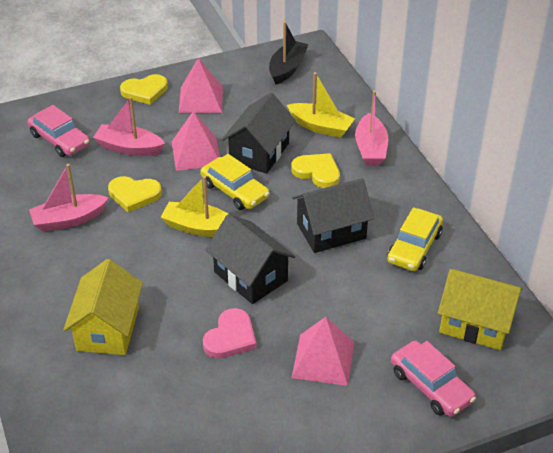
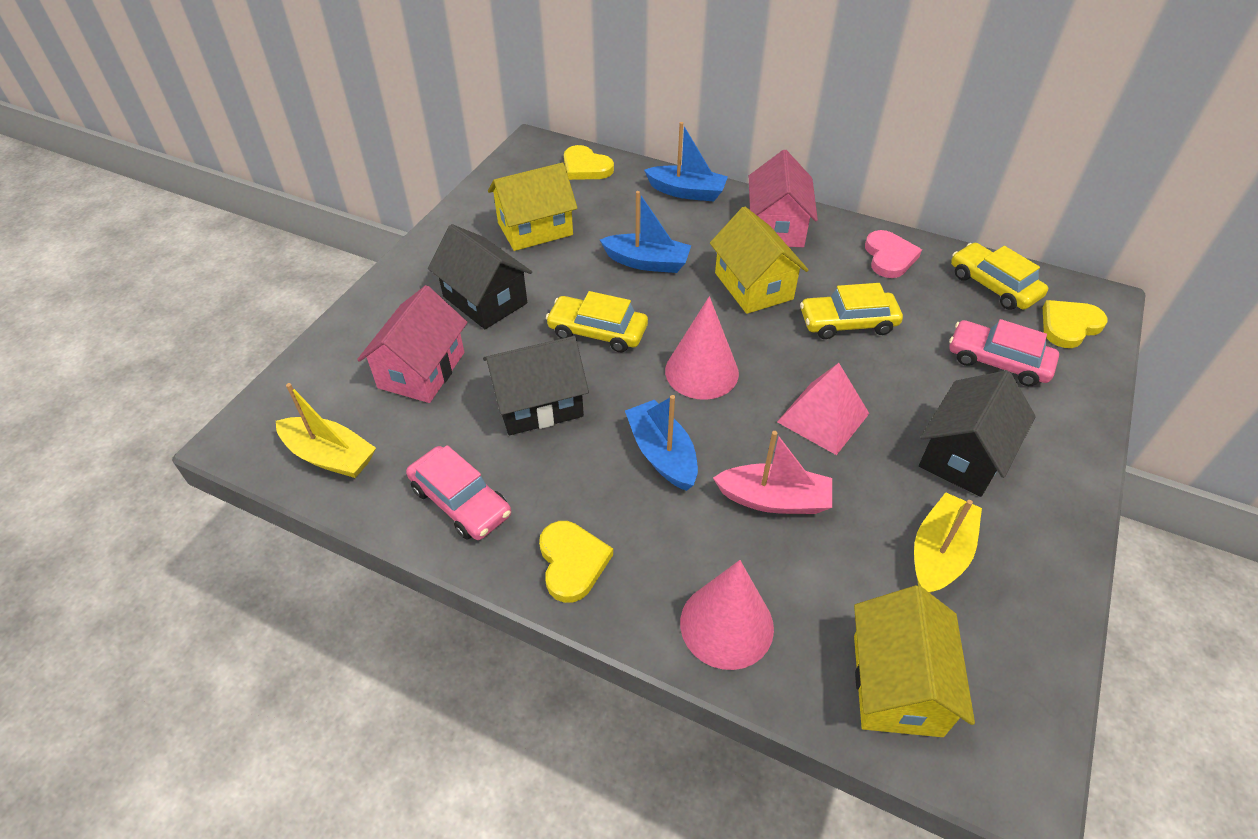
black boat: [269,21,309,85] = 1 -> none = 0
blue boat: none = 0 -> [600,191,691,273] [625,395,698,491] [644,122,728,202] = 3
pink boat: [29,164,109,232] [93,97,165,156] [355,91,388,165] = 3 -> [713,431,832,514] = 1
pink cone: none = 0 -> [665,296,739,400] [680,560,774,670] = 2
pink house: none = 0 -> [357,285,468,403] [749,150,818,247] = 2
pink pyramid: [172,111,220,171] [179,58,223,113] [292,317,354,386] = 3 -> [777,363,869,455] = 1
yellow car: [200,154,269,210] [387,207,443,271] = 2 -> [546,291,648,353] [800,283,903,339] [951,243,1048,310] = 3
yellow house: [63,259,143,355] [438,269,522,350] = 2 -> [488,163,577,251] [710,206,808,314] [854,585,975,737] = 3

